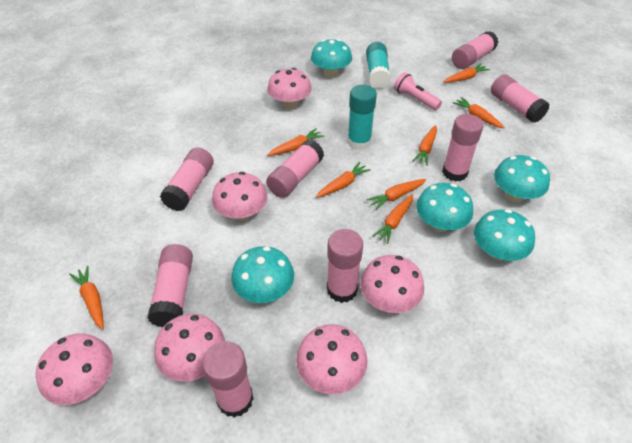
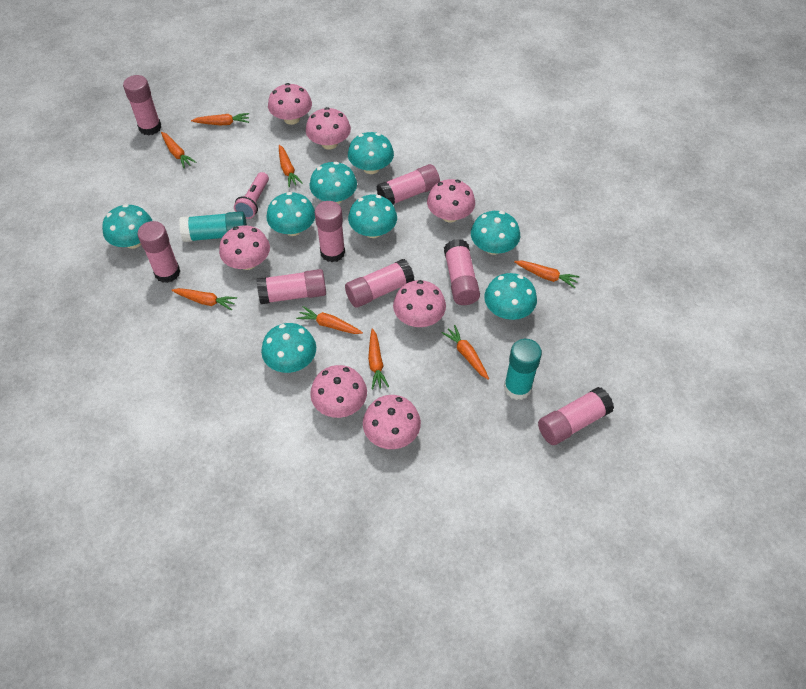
pink mushroom: [36,333,113,405] [154,313,225,382] [212,172,267,221] [267,68,312,109] [296,324,367,395] [360,255,424,313] = 6 -> [219,225,270,270] [268,83,312,125] [306,107,351,150] [310,365,367,418] [363,395,421,449] [393,280,446,327] [427,179,475,223] = 7
turquoise mushroom: [231,246,294,303] [311,39,352,77] [416,183,473,232] [474,209,535,261] [494,155,550,202] = 5 -> [102,204,152,249] [261,323,316,373] [266,192,315,236] [309,162,357,204] [348,132,394,174] [348,195,397,238] [471,211,520,255] [484,273,537,320] = 8

